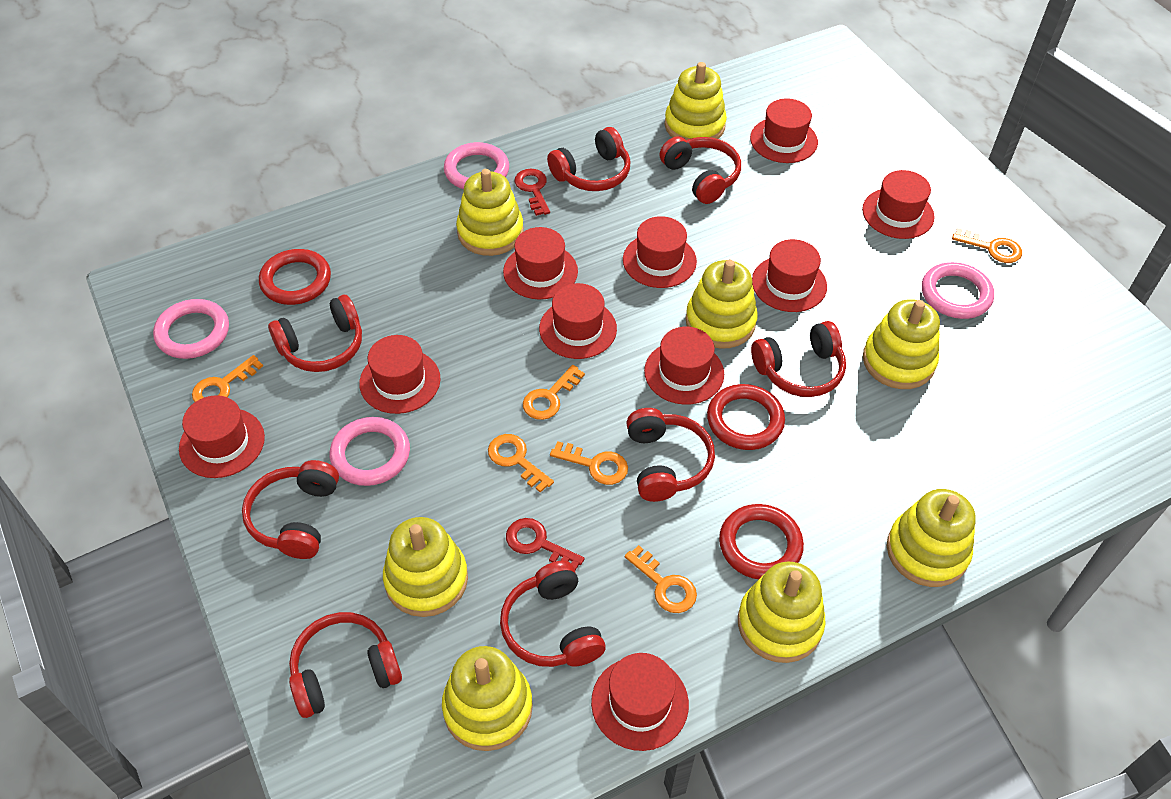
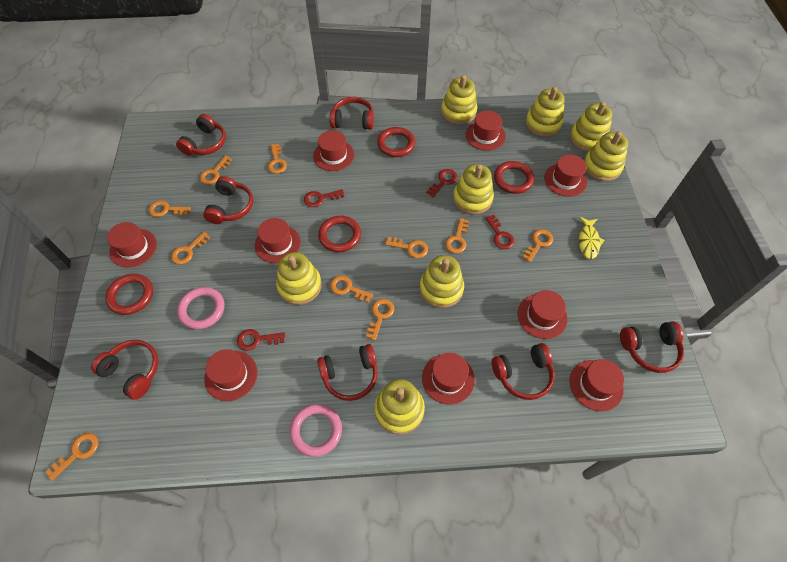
orange key: [192,355,263,402] [488,434,554,493] [523,365,585,420] [550,441,628,485] [625,545,697,613] [952,228,1022,263] = 6 -> [46,433,98,481] [149,200,191,217] [171,232,210,264] [200,155,232,185] [268,144,287,174] [330,275,373,303] [366,299,394,341] [385,237,428,258] [445,218,469,253] [522,229,553,262] = 10
pink ring: [153,299,229,359] [330,417,410,486] [444,142,509,189] [922,262,994,319] = 4 -> [177,287,225,329] [289,404,342,457] = 2
red hat: [179,395,265,478] [359,335,440,414] [503,227,578,299] [539,283,617,359] [591,653,689,751] [623,216,697,288] [644,326,724,405] [750,98,818,163] [752,239,827,312] [862,170,935,239] = 10 -> [107,222,157,268] [204,350,258,401] [255,218,301,263] [313,130,354,171] [422,353,475,404] [465,111,506,151] [517,290,567,339] [544,154,587,197] [570,359,624,411] = 9
red headphones: [242,460,339,559] [268,295,362,372] [289,612,402,718] [500,561,606,667] [547,127,630,191] [626,408,715,502] [660,136,741,204] [751,321,846,397] = 8 -> [91,340,159,400] [176,114,226,156] [203,176,253,224] [317,344,378,401] [329,97,374,130] [492,343,555,400] [620,321,684,373] = 7
red key: [506,518,585,571] [515,169,550,216] = 2 -> [237,329,285,351] [304,189,344,207] [426,169,458,197] [485,215,514,249] = 4
red ring: [259,249,331,305] [707,384,785,450] [719,504,804,579] = 3 -> [105,274,153,315] [318,216,361,252] [377,127,416,157] [494,161,534,194] = 4
yellow fish: none = 0 -> [579,217,604,259] = 1

